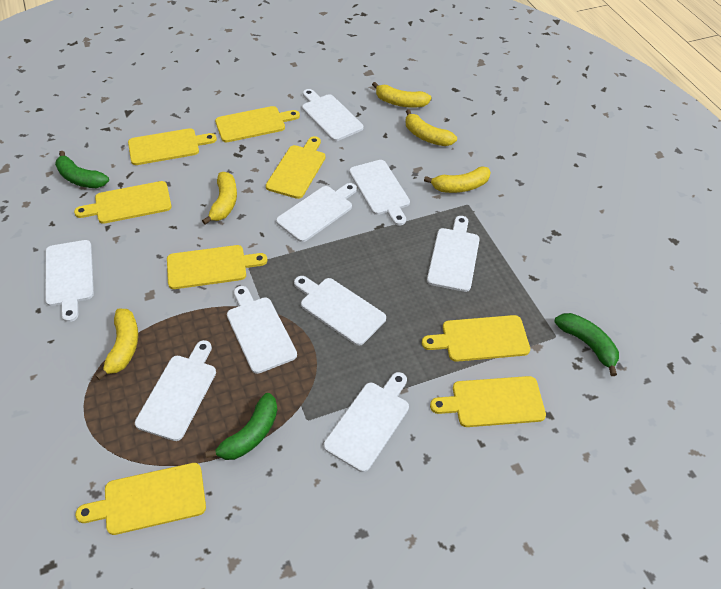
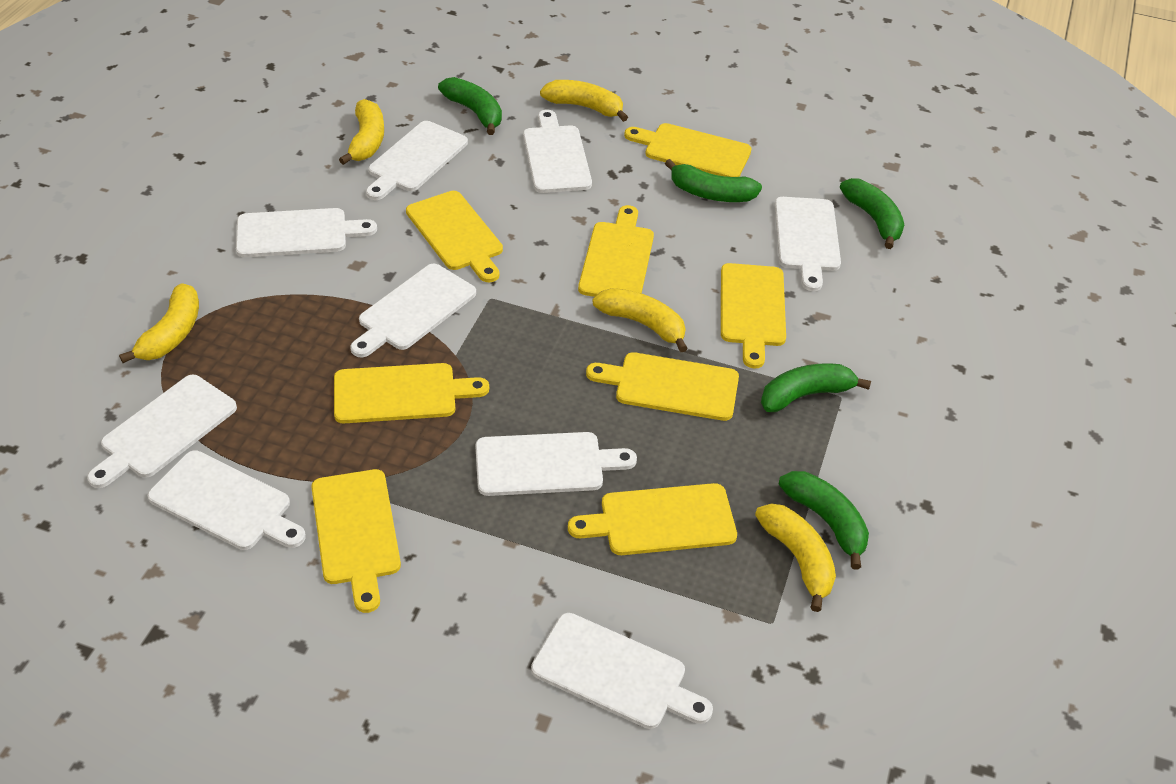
green banana: [55,151,109,188] [205,393,277,460] [555,313,619,376] = 3 -> [438,77,502,135] [665,159,762,202] [761,363,871,412] [778,471,869,570] [840,178,904,249] = 5

